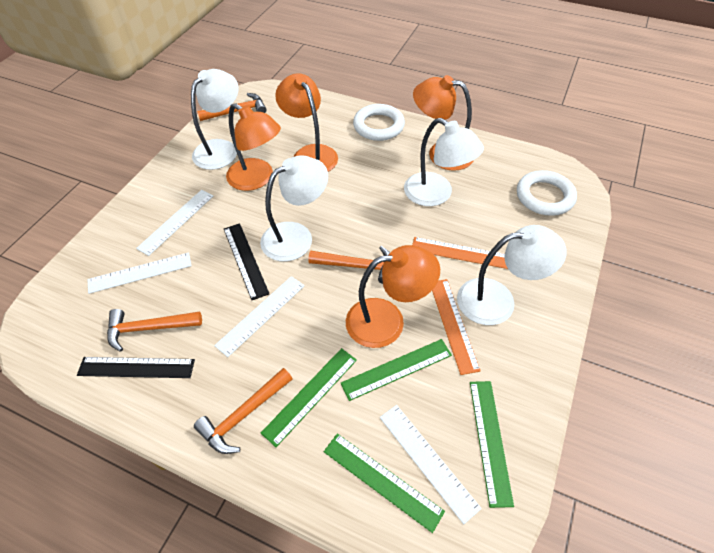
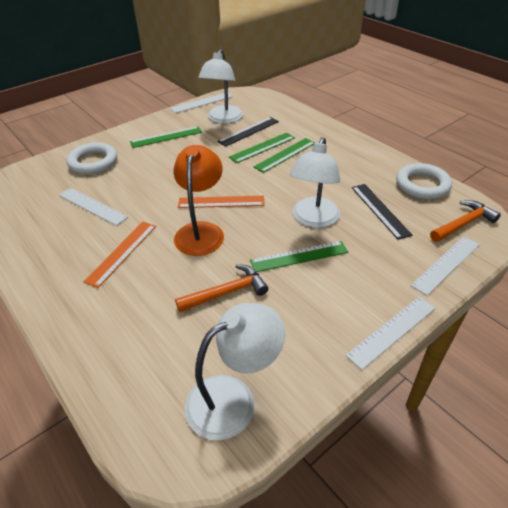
orange hammer: [107,309,202,352] [194,368,293,454] [197,93,267,121] [308,246,390,284] = 4 -> [175,264,268,312] [430,200,501,242] = 2
orange lamp: [226,103,281,191] [275,73,338,172] [346,245,440,348] [413,75,474,171] = 4 -> [173,145,224,256] = 1
white lamp: [191,69,238,170] [260,155,328,261] [404,118,484,206] [457,225,567,325] = 4 -> [185,303,285,440] [198,49,244,124] [290,137,340,228] = 3

